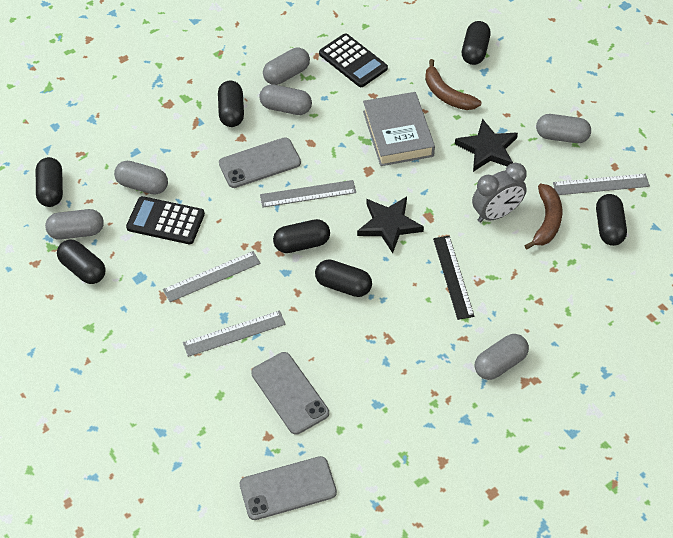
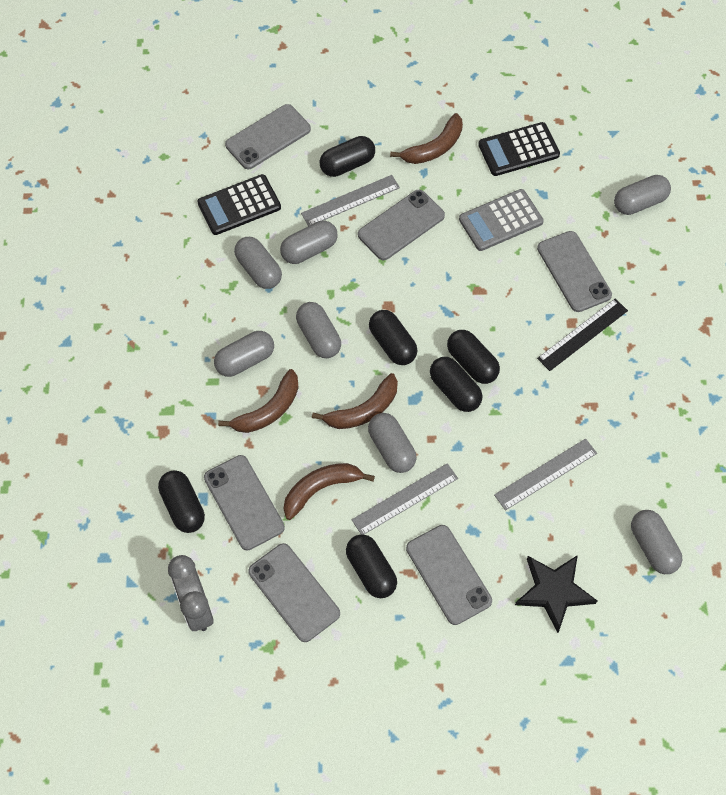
black capsule: [36,157,63,207] [57,240,106,284] [218,81,244,127] [273,219,330,253] [315,259,372,297] [462,21,491,65] [596,194,627,246] = 7 -> [158,470,205,533] [320,136,375,177] [346,534,397,598] [369,310,417,365] [430,357,482,412] [447,330,500,384] = 6
black star: [357,197,424,253] [455,118,518,172] = 2 -> [515,555,597,633] = 1
brown banana: [425,59,481,110] [524,184,562,249] = 2 -> [218,369,299,433] [284,463,375,520] [312,373,398,429] [390,113,463,164] = 4
grey book: [363,92,435,166] = 1 -> none = 0
grey calculator: none = 0 -> [459,189,544,251] = 1
grey capsule: [45,209,104,240] [114,161,168,195] [259,84,312,115] [263,48,310,85] [475,334,529,380] [536,114,591,143] = 6 -> [214,331,274,377] [234,237,282,289] [280,220,338,264] [296,302,341,358] [368,413,416,473] [614,175,671,215] [631,510,682,574] = 7
grey phone: [219,138,301,188] [240,456,337,520] [251,352,329,435] = 3 -> [204,455,285,550] [225,104,311,169] [248,543,340,642] [358,190,445,260] [406,525,492,625] [537,231,612,312] = 6
grey ruler: [163,251,261,302] [183,310,286,357] [260,180,356,207] [553,174,650,195] = 4 -> [301,175,400,226] [352,463,458,535] [494,438,597,511] = 3

